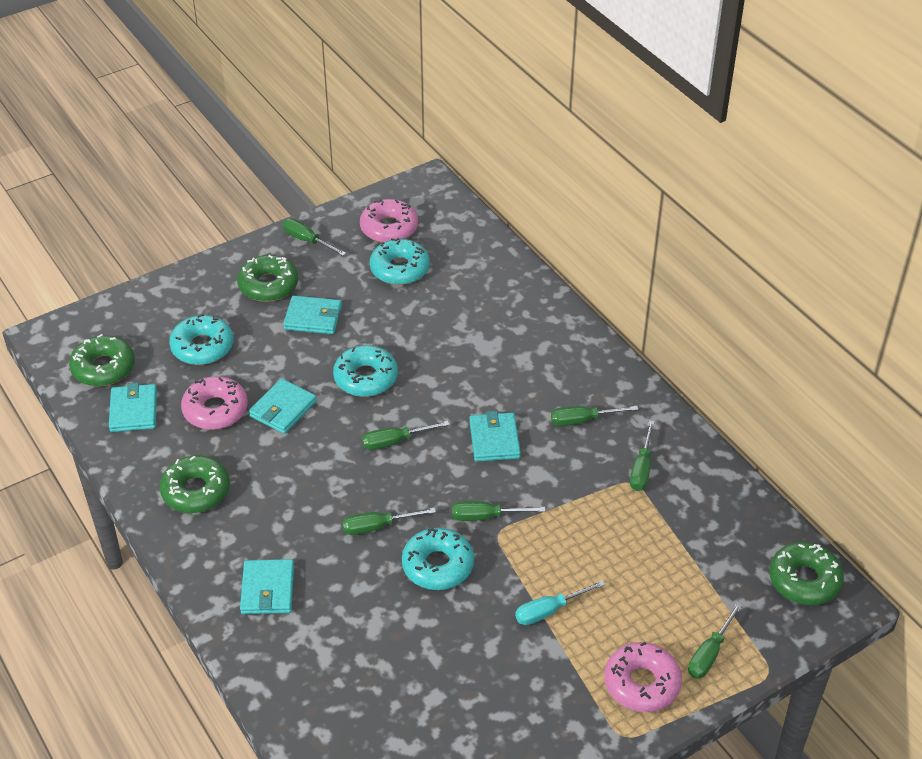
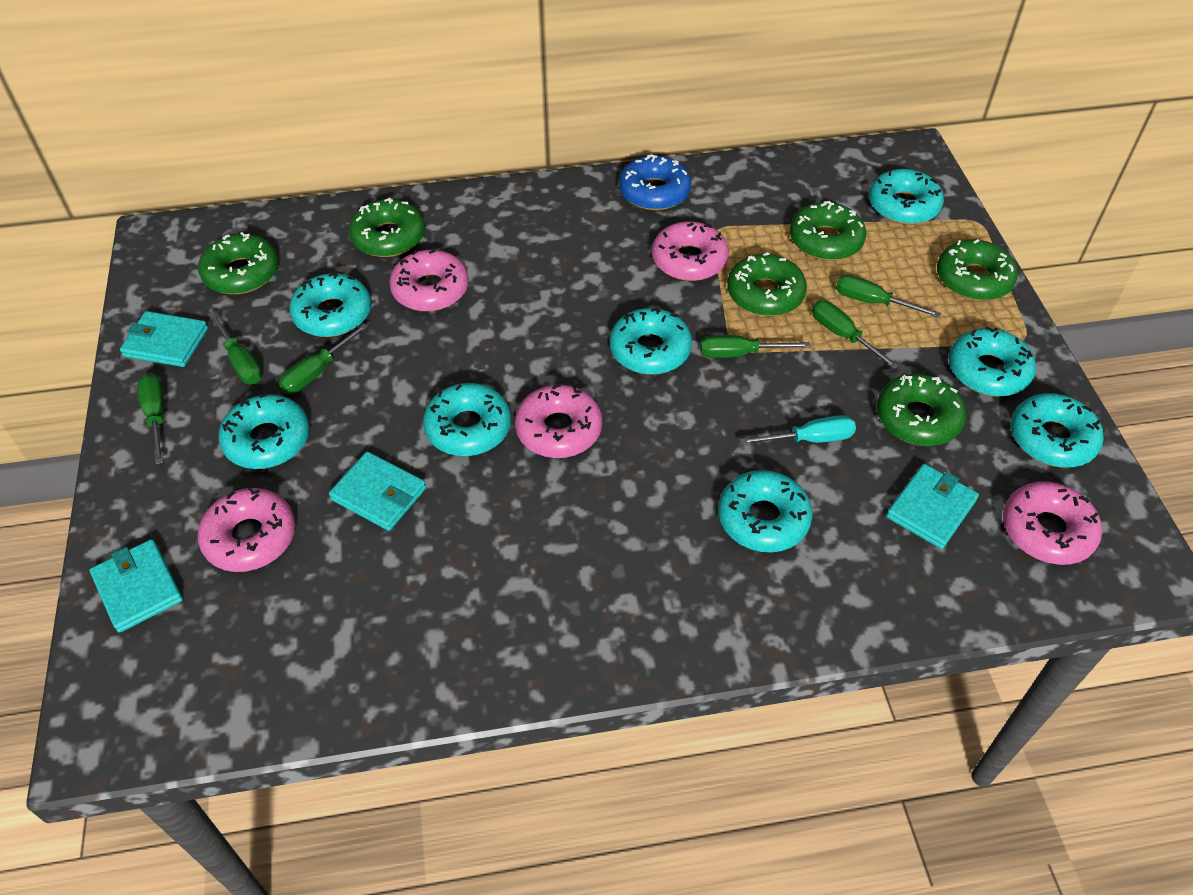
blue donut: none = 0 -> [619,154,691,210] = 1
green donut: [69,334,135,386] [160,455,230,513] [237,255,298,302] [769,542,844,605] = 4 -> [198,232,278,294] [349,198,425,257] [727,252,807,316] [790,201,866,260] [877,374,966,446] [937,239,1018,300] = 6
green screwdriver: [282,218,346,256] [342,508,436,535] [362,421,450,450] [452,501,546,521] [551,406,639,426] [630,421,655,491] [688,603,743,678] = 7 -> [137,374,164,465] [208,312,262,384] [279,323,369,393] [700,335,811,358] [812,301,899,369] [836,275,941,318] = 6
pink donut: [181,376,248,430] [360,199,418,243] [604,642,682,712] = 3 -> [198,487,295,572] [389,249,469,311] [515,384,602,458] [652,221,729,281] [1003,481,1102,565] = 5
turquoise donut: [169,314,234,365] [333,345,398,397] [369,238,430,285] [402,528,474,590] = 4 -> [218,393,310,469] [289,272,371,337] [423,383,511,456] [610,307,692,375] [718,470,813,552] [869,169,944,225] [949,326,1036,397] [1011,393,1104,467] = 8
turquoise wallet: [109,383,157,432] [240,559,294,614] [249,379,317,434] [283,296,342,334] [469,411,521,462] = 5 -> [90,539,183,633] [120,311,208,367] [329,452,426,531] [886,464,979,549] = 4

